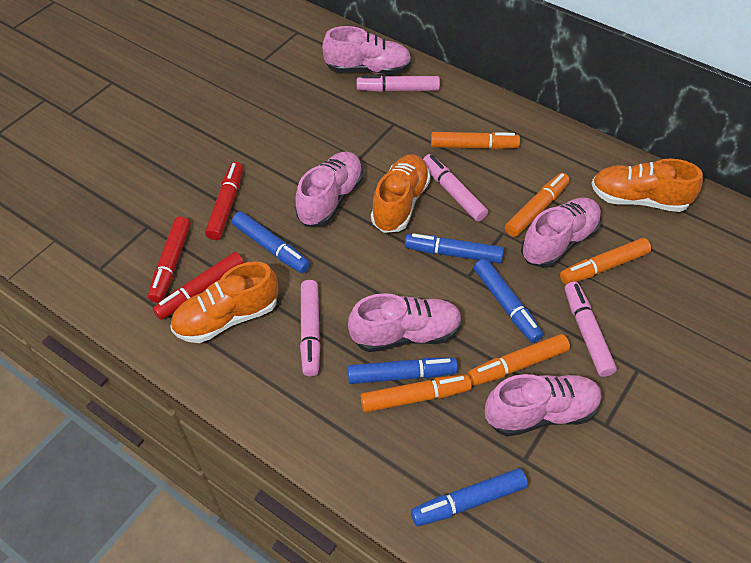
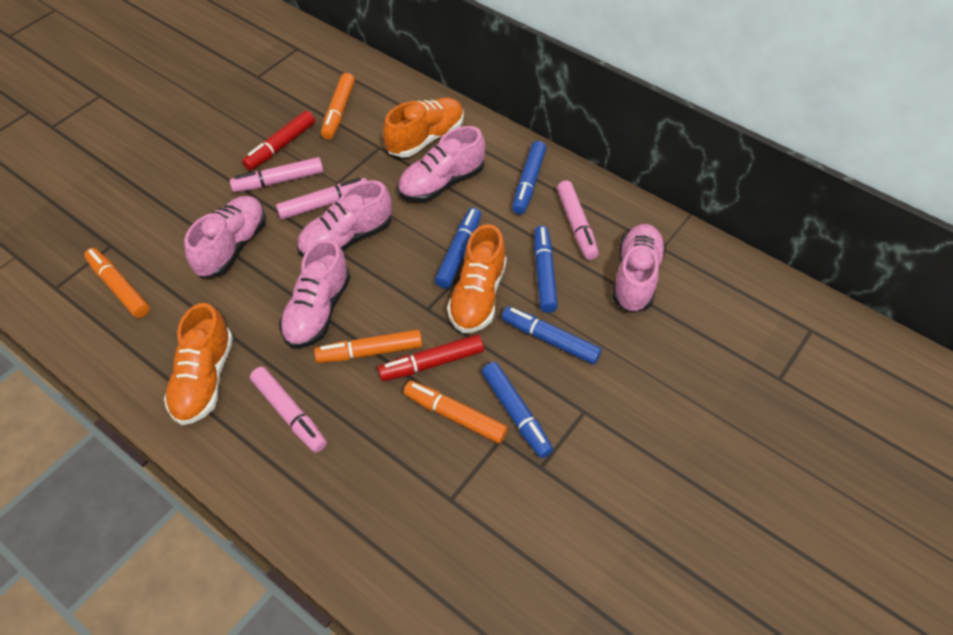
orange marker: [360,374,472,412] [431,132,520,149] [468,334,570,386] [505,173,570,237] [560,238,651,285] = 5 -> [84,248,150,318] [314,330,422,363] [321,73,355,140] [404,381,508,444] = 4
red marker: [148,216,190,303] [153,252,244,320] [205,162,243,240] = 3 -> [242,111,315,170] [377,335,484,381] = 2

